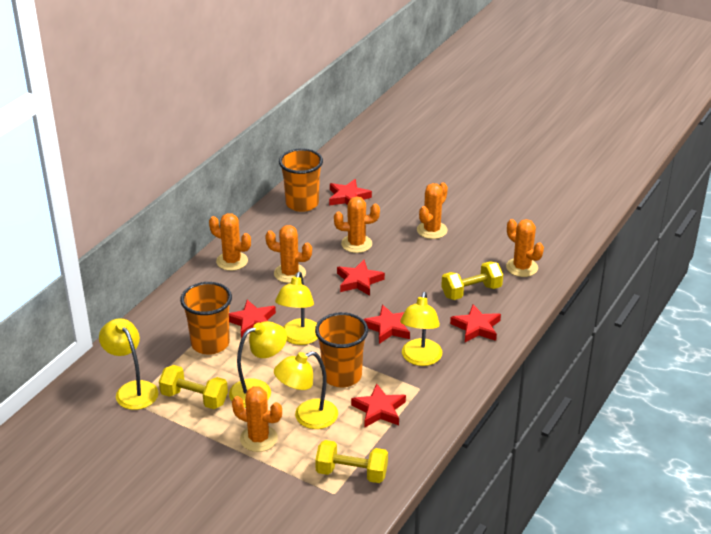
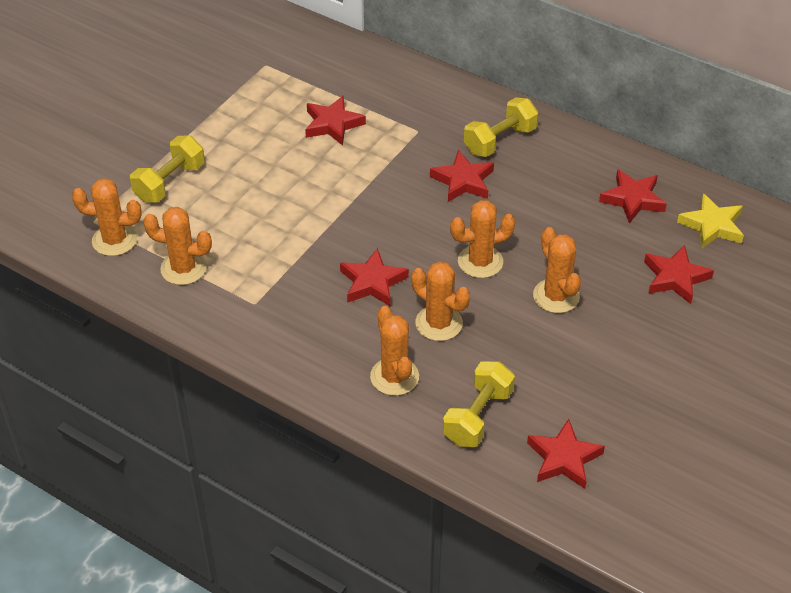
orange cup: [180,282,232,355] [279,148,323,212] [315,312,368,387] = 3 -> none = 0
yellow lamp: [99,318,158,410] [229,321,287,408] [274,351,338,429] [275,272,318,345] [400,292,442,366] = 5 -> none = 0
yellow star: none = 0 -> [677,193,744,248] = 1

